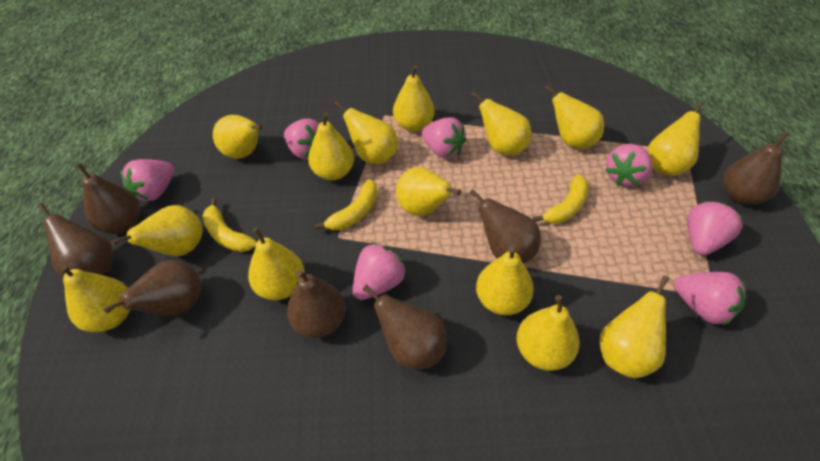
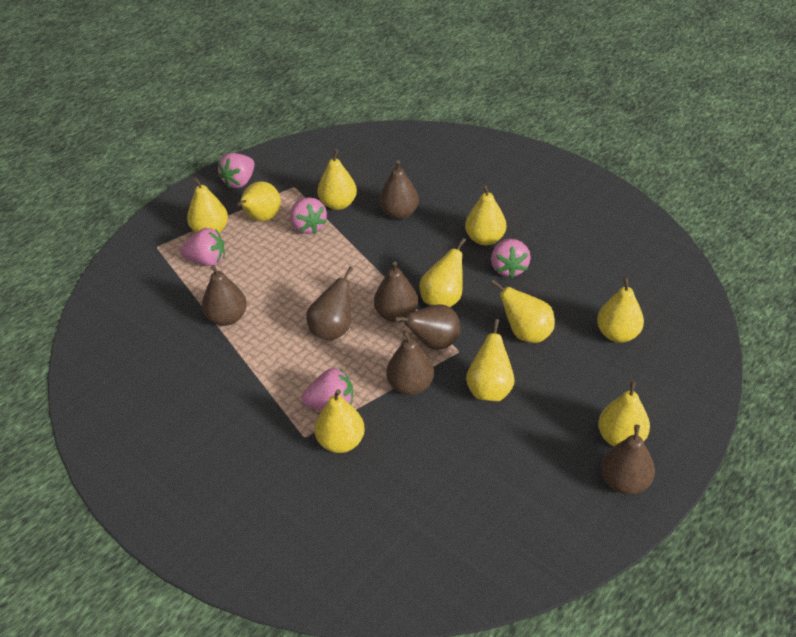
pink strawberry: [120,159,174,201] [284,118,319,160] [353,243,406,300] [421,117,466,159] [605,144,652,186] [674,272,746,326] [687,201,742,255] = 7 -> [180,228,225,266] [218,153,255,188] [290,197,327,234] [302,368,353,410] [491,239,531,278] = 5
yellow banana: [202,198,257,252] [315,179,378,230] [533,174,589,224] = 3 -> none = 0
yellow pear: [60,264,130,332] [111,205,203,256] [213,115,263,159] [248,227,304,300] [308,113,354,181] [334,101,398,164] [393,65,435,132] [396,167,461,216] [471,91,531,156] [476,246,534,315] [517,295,579,371] [545,85,604,149] [599,276,669,378] [647,100,704,176] = 14 -> [187,177,228,233] [237,182,281,221] [314,389,365,453] [317,149,357,210] [419,238,466,307] [465,184,506,245] [466,319,515,401] [491,280,555,343] [597,277,644,343] [598,380,650,447] = 10

